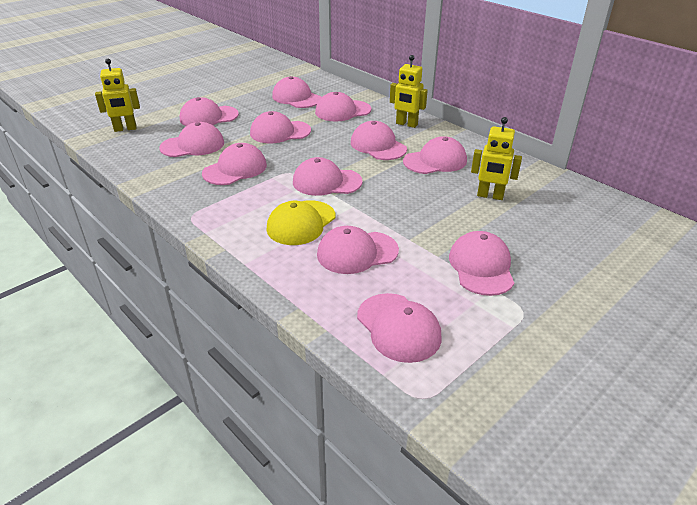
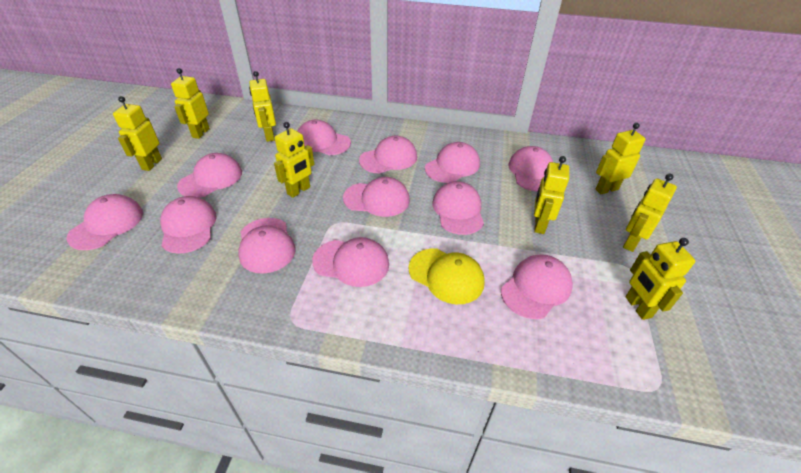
yellow robot: [95,59,140,132] [390,55,428,128] [471,117,522,200] = 3 -> [113,96,162,171] [171,68,210,139] [249,71,276,142] [274,122,314,198] [534,156,569,234] [595,123,646,194] [623,174,677,252] [625,238,695,320] = 8

